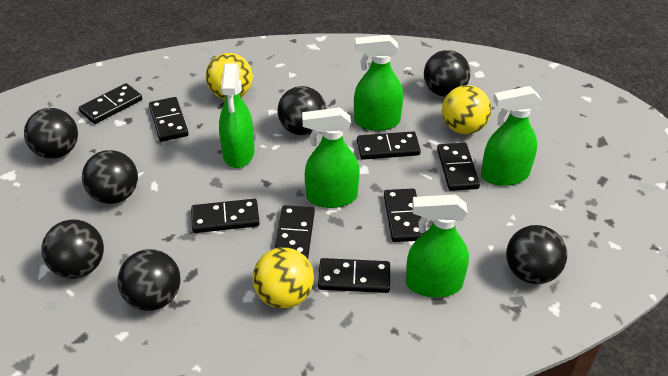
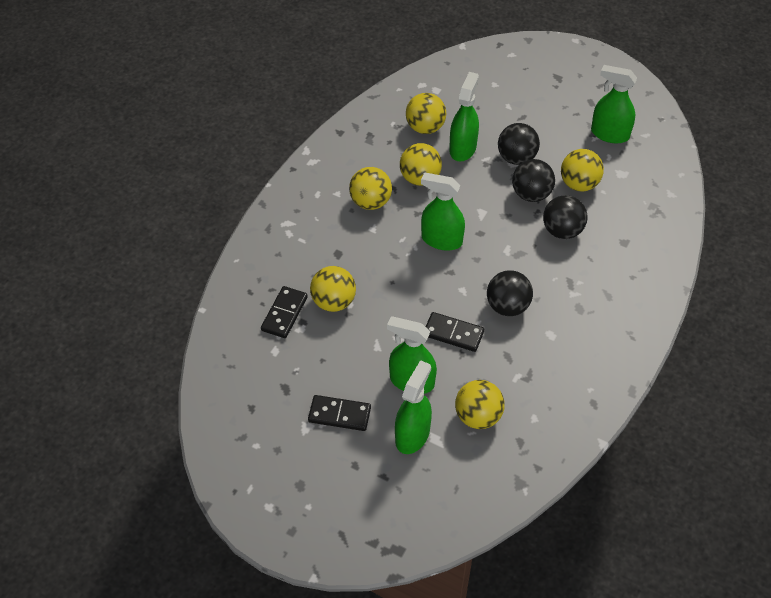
black ball: [24,108,78,159] [41,219,104,279] [82,150,138,204] [117,249,180,311] [278,86,326,135] [424,50,470,97] [506,225,567,284] = 7 -> [487,270,533,316] [498,123,540,165] [512,159,555,202] [543,195,588,239] = 4
black domino: [79,83,142,124] [149,97,189,142] [191,199,260,233] [274,205,315,259] [318,258,390,293] [357,131,421,160] [384,189,424,242] [437,143,480,191] = 8 -> [261,286,308,338] [308,395,371,431] [426,312,484,352] = 3
yellow ball: [206,53,253,99] [253,247,314,309] [442,85,491,134] = 3 -> [310,266,356,312] [349,167,392,210] [400,143,442,186] [406,93,446,134] [455,380,505,429] [561,149,604,191] = 6

